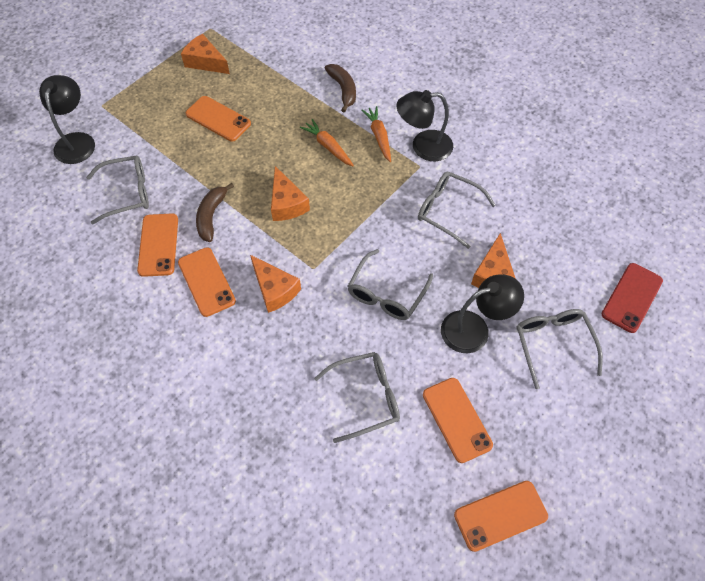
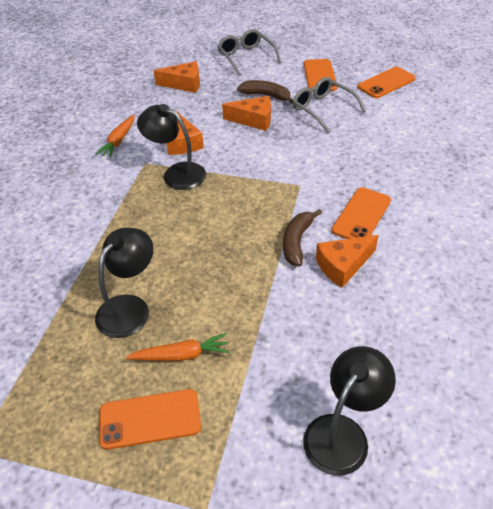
grey glasses: [86,155,149,224] [314,352,400,443] [348,249,433,320] [418,172,496,249] [516,309,603,389] = 5 -> [217,29,281,76] [293,77,366,133] = 2
orange phone: [137,213,178,277] [178,247,236,317] [186,96,251,142] [423,378,493,463] [454,481,548,552] = 5 -> [99,389,201,450] [304,59,337,92] [331,187,391,239] [358,67,416,98] = 4
red phone: [602,263,663,333] = 1 -> none = 0

